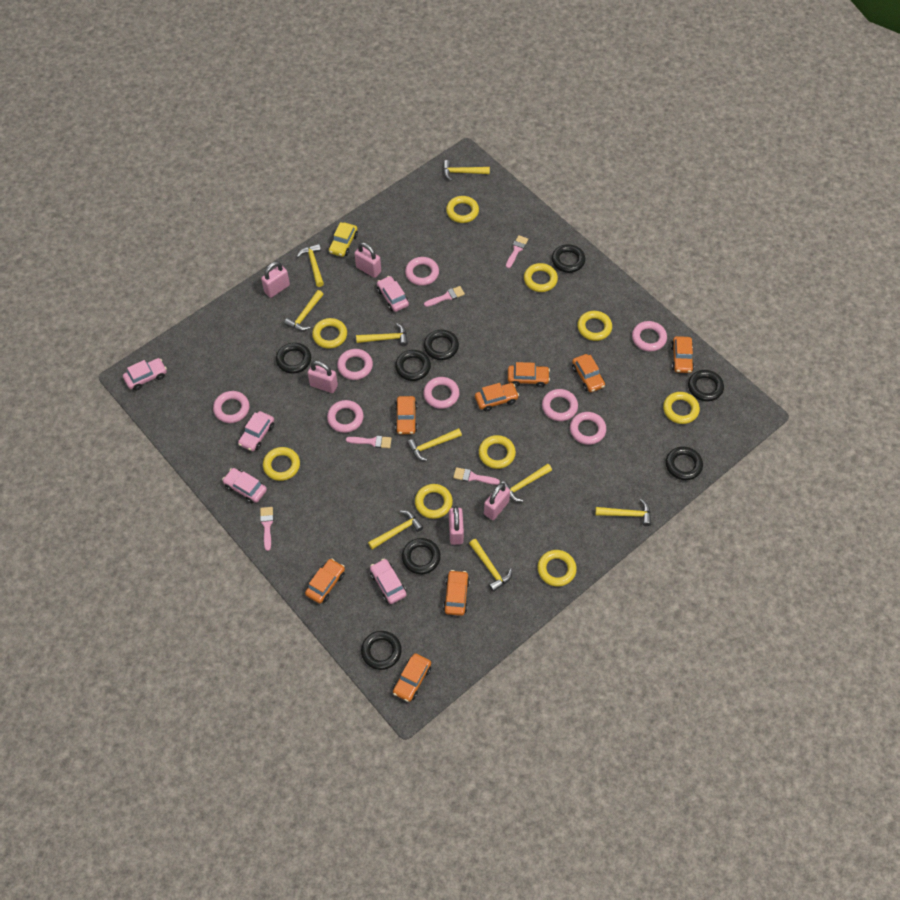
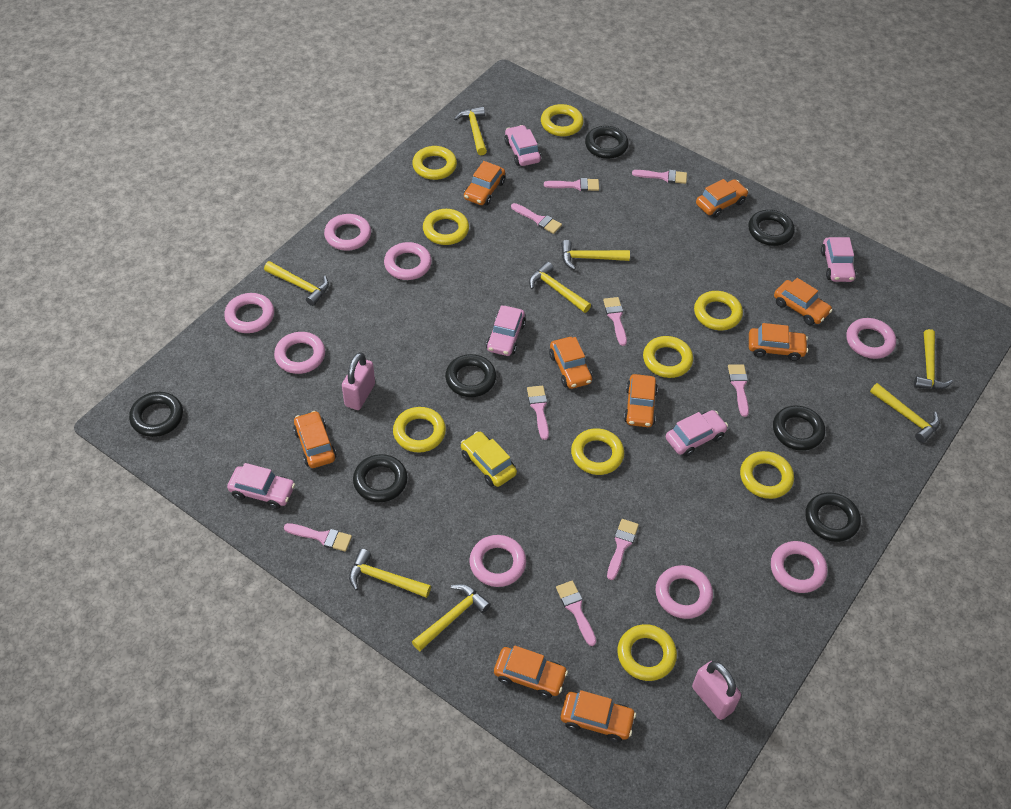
black ring: [276,342,311,374] [361,631,402,670] [395,350,431,381] [402,538,441,574] [424,329,459,360] [552,244,585,273] [666,446,703,480] [688,370,724,401] = 8 -> [129,392,183,437] [353,454,408,502] [445,354,496,397] [585,126,629,159] [748,210,795,246] [773,406,825,451] [805,492,861,542] = 7
orange car: [305,559,345,604] [393,653,431,702] [395,396,417,434] [443,570,470,616] [475,383,519,412] [508,362,550,387] [572,354,605,392] [671,336,694,373] = 8 -> [293,411,337,468] [464,161,505,206] [494,646,568,699] [549,337,592,389] [561,690,636,742] [624,374,658,427] [696,179,748,218] [749,323,808,361] [774,278,833,325] = 9
pink brush: [260,507,274,551] [346,436,392,448] [424,286,465,307] [453,467,500,485] [506,235,528,268] = 5 -> [284,523,352,552] [511,203,562,234] [527,385,549,440] [544,178,599,191] [556,581,596,646] [603,297,627,346] [607,519,639,580] [632,170,687,184] [728,364,749,417] = 9
pink padlock: [261,261,290,298] [308,361,338,393] [354,242,381,278] [449,506,464,545] [484,483,510,520] = 5 -> [342,352,375,410] [692,661,741,720] = 2
yellow hammer: [284,290,323,331] [297,244,324,287] [356,323,408,346] [368,511,424,550] [407,428,462,461] [443,160,490,181] [469,539,512,592] [502,464,552,502] [595,499,651,526] = 9 -> [264,261,329,306] [349,549,431,598] [412,584,491,651] [454,107,487,155] [529,262,591,313] [561,240,630,270] [870,383,940,443] [914,329,953,390] = 8

